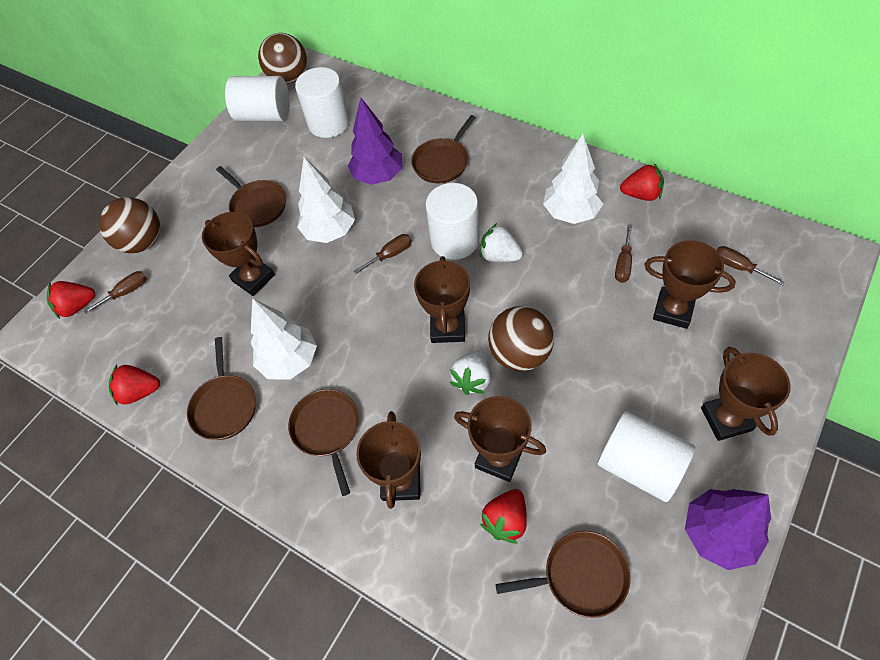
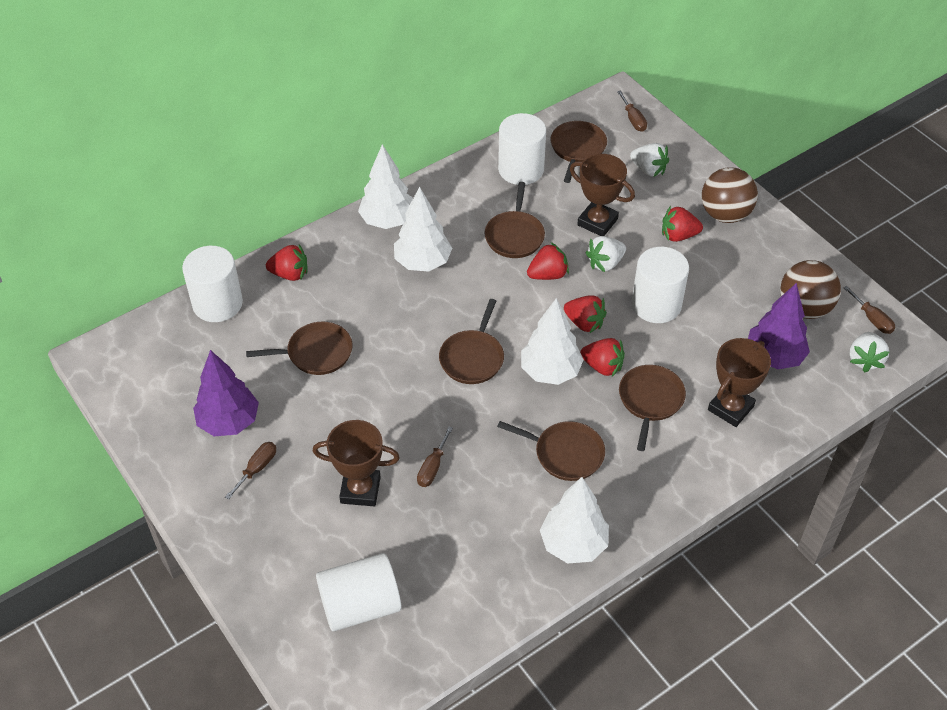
brown ball: [99,197,160,253] [258,33,307,84] [488,306,554,371] = 3 -> [702,167,758,223] [780,260,841,319] = 2
brown pan: [187,337,256,440] [216,166,286,227] [288,389,359,496] [411,115,476,184] [496,531,631,618] = 5 -> [246,321,353,375] [439,299,504,384] [485,182,545,258] [497,421,605,481] [550,121,607,183] [619,365,686,451] = 6
brown trophy: [202,212,275,296] [356,411,421,509] [414,256,470,343] [454,396,546,482] [644,240,736,329] [701,347,791,441] = 6 -> [312,420,400,506] [570,154,635,236] [708,338,771,427] = 3
red strawberry: [47,281,95,319] [109,365,160,405] [480,489,527,544] [620,163,664,201] = 4 -> [266,244,308,281] [527,242,569,280] [564,295,607,333] [580,338,625,377] [662,206,703,242] = 5
white strawberry: [450,350,491,395] [480,223,523,262] = 2 -> [585,236,626,272] [630,143,669,177] [850,332,889,372] = 3
white tree: [251,298,317,379] [297,157,355,243] [543,134,604,224] = 3 -> [358,144,413,229] [394,186,452,272] [521,298,584,385] [540,477,609,563] = 4

